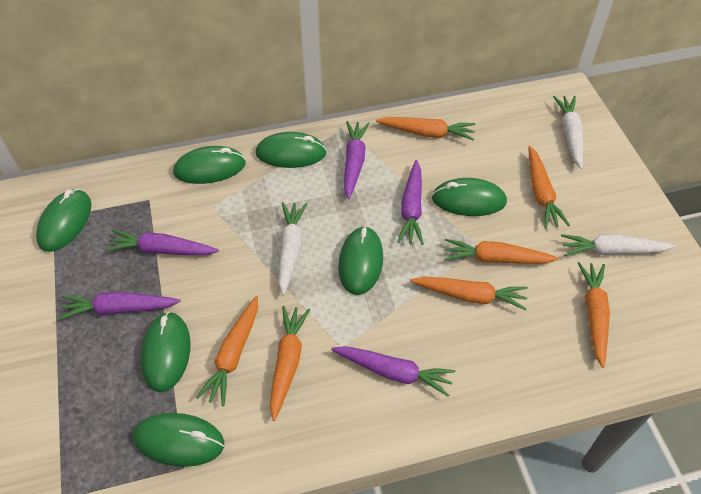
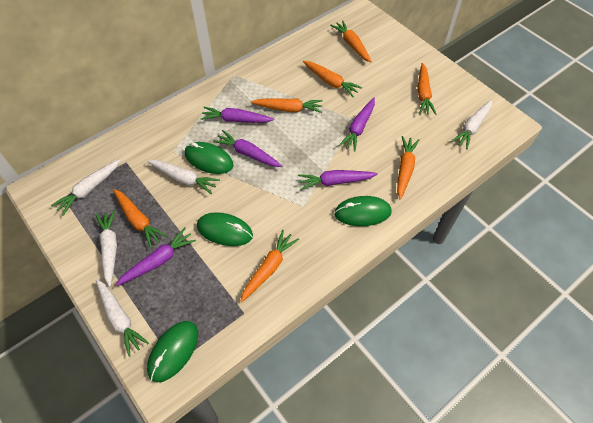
green mouse: [36,189,91,252] [133,413,224,467] [140,311,191,392] [173,146,246,184] [255,132,327,168] [338,226,383,295] [432,178,507,216] = 7 -> [147,321,198,383] [185,142,233,174] [197,212,253,246] [334,196,392,226] = 4
white carrot: [278,202,307,295] [553,96,583,169] [561,234,676,256] = 3 -> [51,159,121,216] [95,210,117,287] [96,279,149,357] [147,160,220,194] [451,100,492,149] = 5

